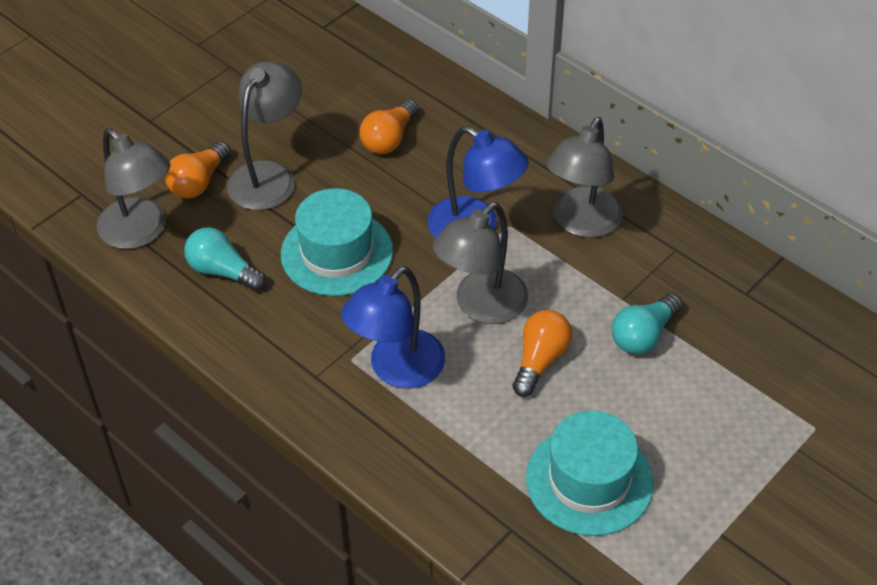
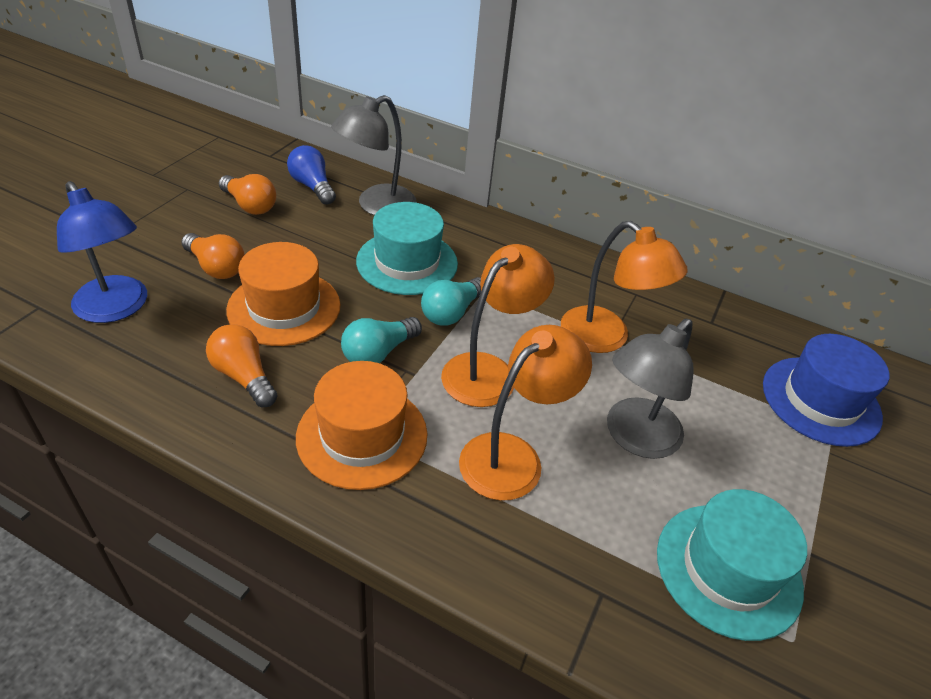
blue hat: none = 0 -> [763,334,889,447] = 1
blue lamp: [341,266,445,389] [428,126,529,238] = 2 -> [57,181,147,323] = 1
blue light bulb: none = 0 -> [287,145,336,205] = 1
grey lamp: [97,128,170,249] [227,61,302,210] [433,202,528,324] [547,117,623,238] = 4 -> [331,95,416,216] [607,319,694,459] = 2
orange hat: none = 0 -> [226,242,340,346] [296,361,427,490] = 2
orange lamp: none = 0 -> [441,244,555,407] [459,325,592,501] [561,221,688,353] = 3

